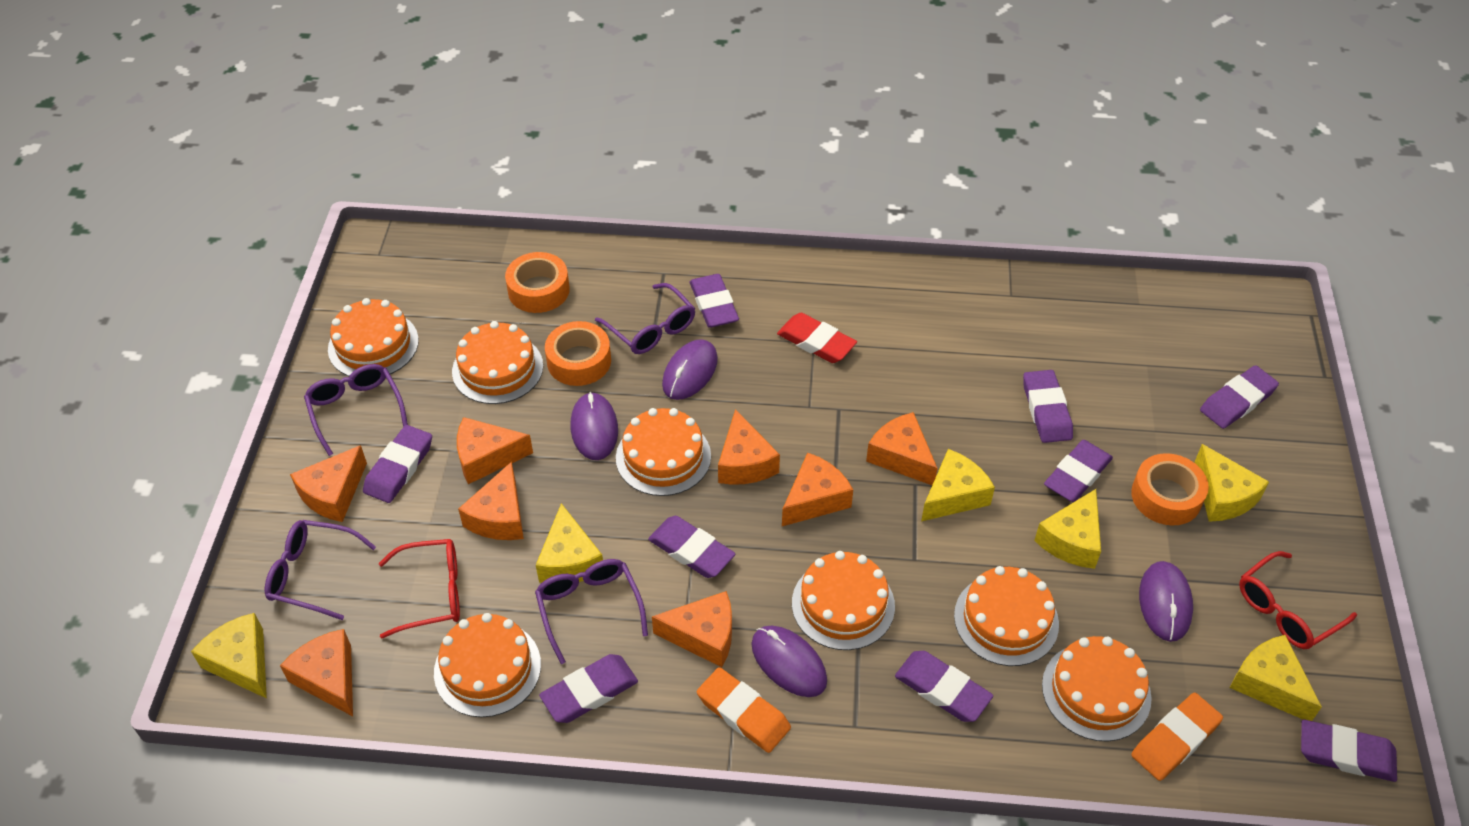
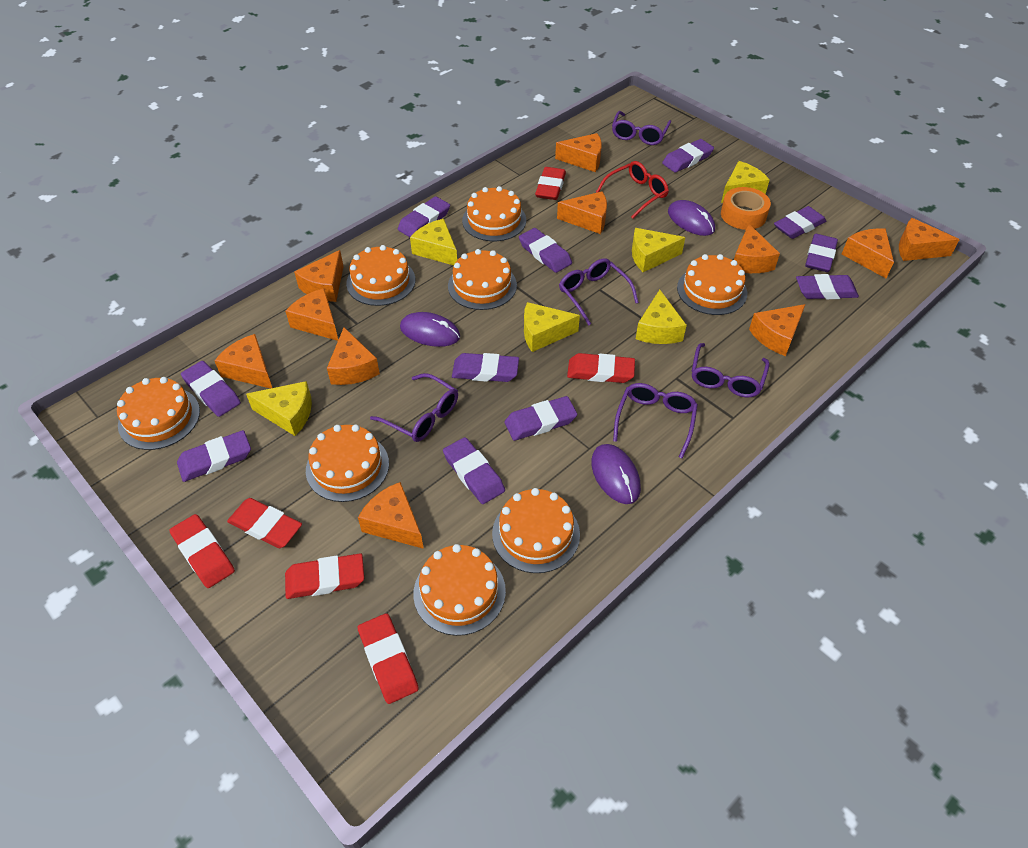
orange cake: [328,298,419,376] [434,613,541,717] [452,321,543,404] [616,408,711,496] [792,551,895,650] [954,566,1059,666] [1042,636,1152,742] = 7 -> [117,377,200,450] [306,424,389,502] [346,245,415,306] [413,544,506,636] [448,249,517,310] [462,186,526,241] [492,488,580,573] [677,254,747,315] = 8
orange cheese: [280,629,353,716] [290,445,367,522] [457,417,533,484] [458,462,524,540] [652,591,732,667] [718,409,780,485] [782,452,853,526] [866,412,938,485] = 8 -> [214,334,272,389] [285,288,338,341] [294,250,344,302] [327,327,380,385] [358,482,424,549] [555,133,602,172] [557,191,607,234] [734,224,780,273] [749,304,806,356] [842,228,894,278] [899,218,960,261] = 11
orange eraser: [697,667,791,753] [1131,693,1223,781] = 2 -> none = 0
orange tape: [505,252,570,313] [545,321,611,386] [1131,453,1209,525] = 3 -> [721,187,771,230] = 1
purple eraser: [363,425,432,503] [539,654,638,723] [648,516,735,578] [690,274,739,328] [895,651,993,722] [1023,370,1073,443] [1044,440,1113,502] [1200,365,1279,429] [1301,720,1397,782] = 9 -> [177,430,251,482] [181,361,241,417] [398,196,450,237] [443,437,505,504] [452,353,519,382] [504,396,577,441] [519,228,572,273] [662,139,714,173] [774,206,826,239] [796,274,859,299] [805,234,838,272] = 11
purple glasses: [265,520,376,620] [304,364,408,456] [535,559,648,664] [595,283,695,354] = 4 -> [370,373,458,442] [559,258,639,325] [612,111,671,145] [613,383,698,458] [692,343,769,397] = 5
purple mouse: [571,392,618,460] [662,339,718,400] [751,626,827,697] [1139,561,1193,642] = 4 -> [400,312,460,347] [591,444,641,504] [668,200,715,236] = 3
red eraser: [777,313,857,363] = 1 -> [169,514,235,588] [227,498,302,548] [285,553,364,599] [358,613,419,704] [535,167,566,200] [567,353,635,383] = 6
red glasses: [379,539,460,639] [1239,551,1357,649] = 2 -> [596,161,669,218] = 1

